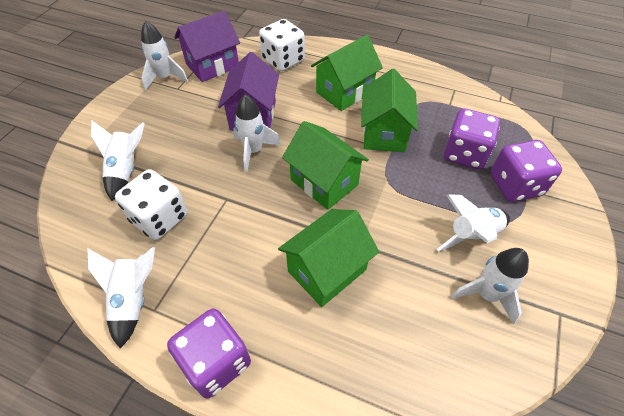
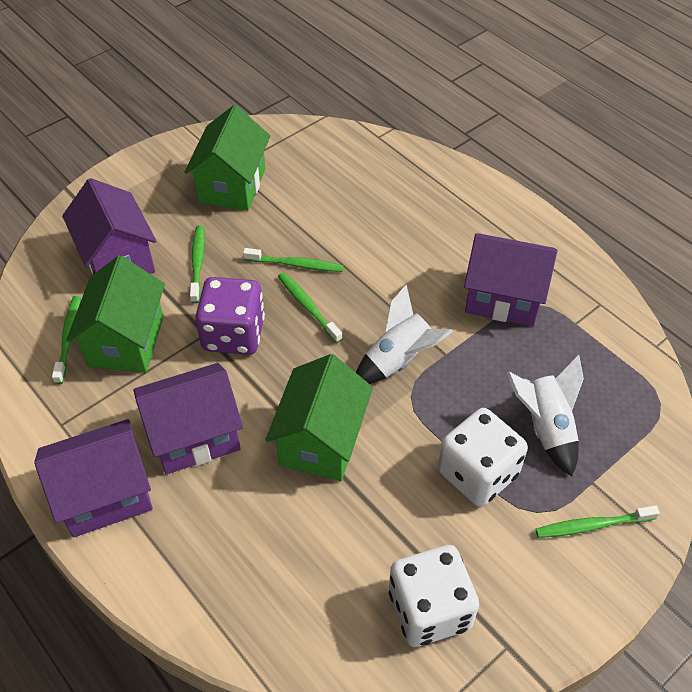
green house: [278,209,379,307] [282,121,369,210] [311,35,383,111] [361,69,418,152] = 4 -> [66,255,165,373] [184,105,270,211] [265,354,373,481] = 3
green toothbrush: none = 0 -> [52,296,81,384] [190,225,205,303] [243,248,343,272] [278,272,343,343] [536,506,660,538] = 5
purple dice: [167,308,251,398] [444,108,500,169] [490,140,562,202] = 3 -> [195,277,265,355] = 1
purple house: [174,11,240,82] [218,52,279,131] = 2 -> [34,419,153,538] [62,178,156,274] [134,363,243,474] [464,233,557,327] = 4
white rocket: [87,247,155,348] [91,121,145,201] [141,20,188,91] [233,95,281,172] [437,194,510,252] [451,248,529,325] = 6 -> [356,284,453,384] [507,355,584,476] = 2

